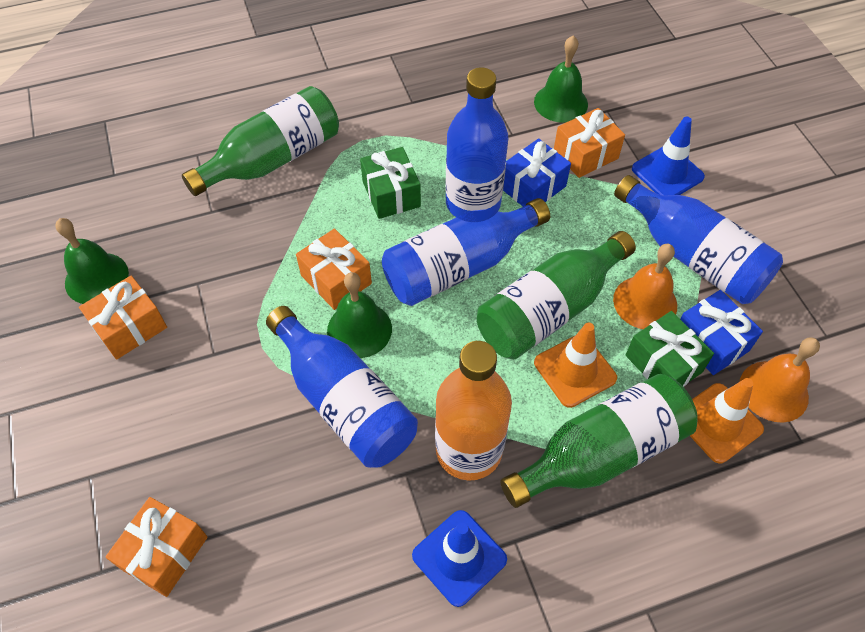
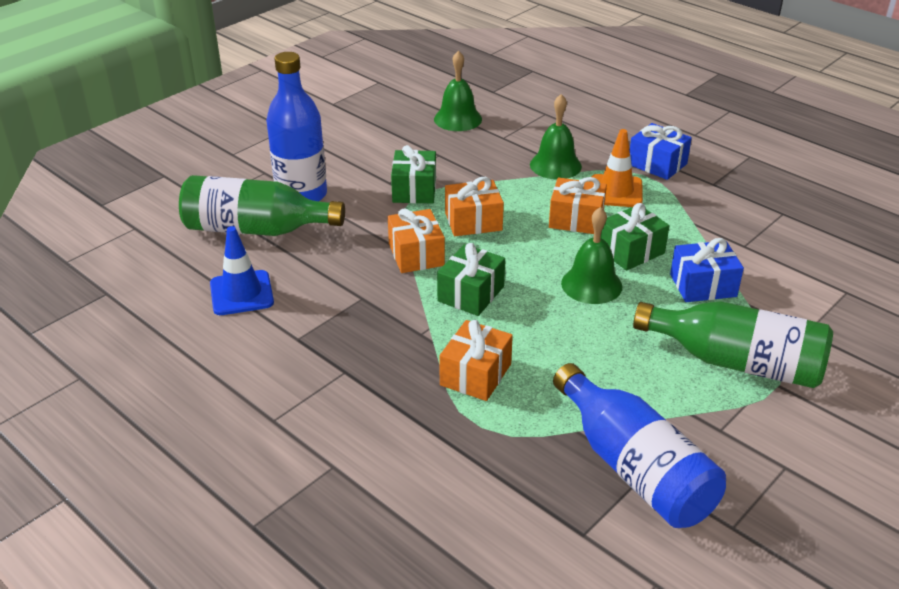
blue bottle: [266,306,418,468] [382,198,550,306] [445,67,508,217] [614,175,783,304] = 4 -> [266,52,327,201] [553,363,726,528] = 2
blue traffic cone: [412,510,507,607] [632,117,705,195] = 2 -> [210,226,274,315] = 1
green bottle: [182,86,339,196] [477,231,636,359] [500,374,698,508] = 3 -> [179,175,345,236] [633,301,833,388] = 2
green gift: [360,147,421,219] [626,311,714,387] = 2 -> [391,145,436,203] [437,243,505,316] [601,203,670,271] = 3
orange bell: [613,244,677,329] [740,337,820,423] = 2 -> none = 0
orange bottle: [435,341,512,481] = 1 -> none = 0
orange traffic cone: [534,322,617,408] [690,378,764,463] = 2 -> [591,129,643,207] = 1

